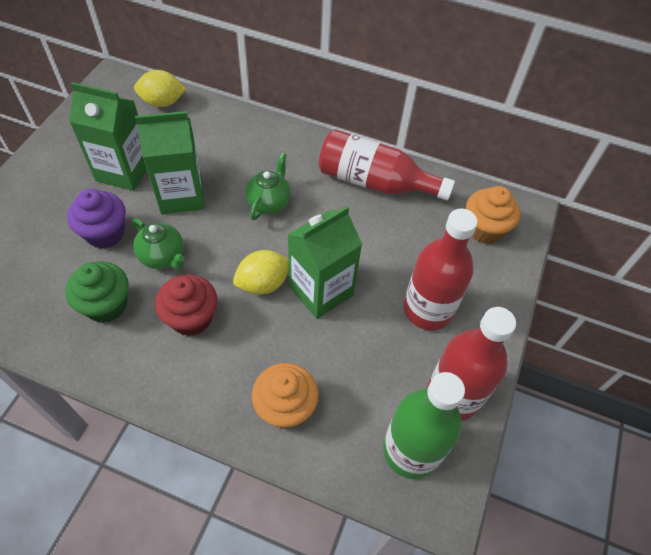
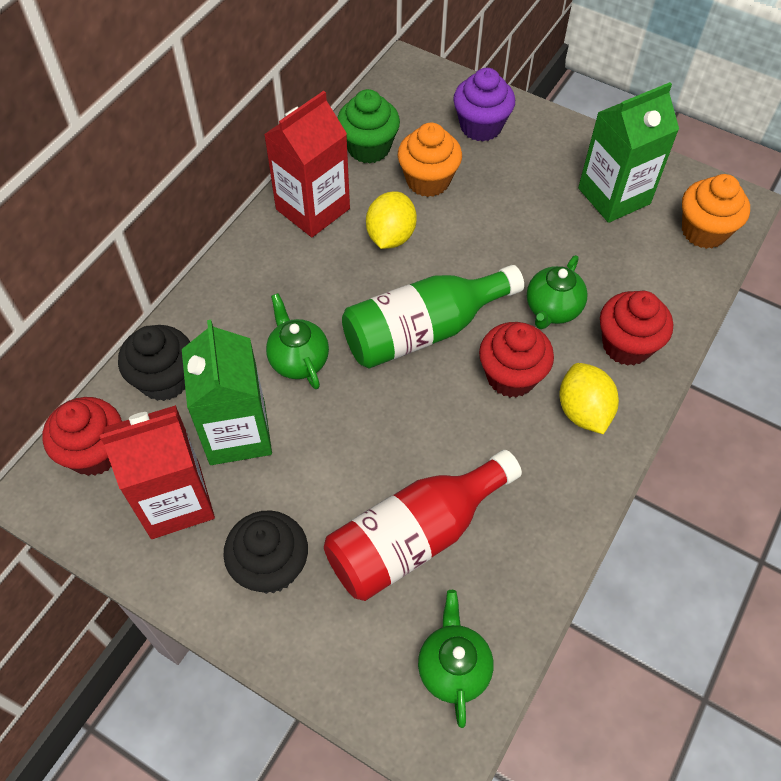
black cupcake: none = 0 -> [118,325,190,401] [223,510,308,594] = 2
green carton: [69,82,147,191] [135,111,205,214] [288,206,362,319] = 3 -> [182,320,272,465] [578,82,679,223] = 2
green teapot: [132,218,185,269] [245,153,291,220] = 2 -> [266,293,329,389] [418,590,494,728] [527,255,588,329] = 3
red bottle: [319,129,455,201] [404,208,478,330] [427,307,516,420] = 3 -> [324,450,522,601] = 1
red carton: none = 0 -> [100,405,215,539] [264,91,350,237] = 2
red cupcake: [155,274,217,336] = 1 -> [42,397,122,476] [479,322,554,398] [600,291,673,366] = 3

